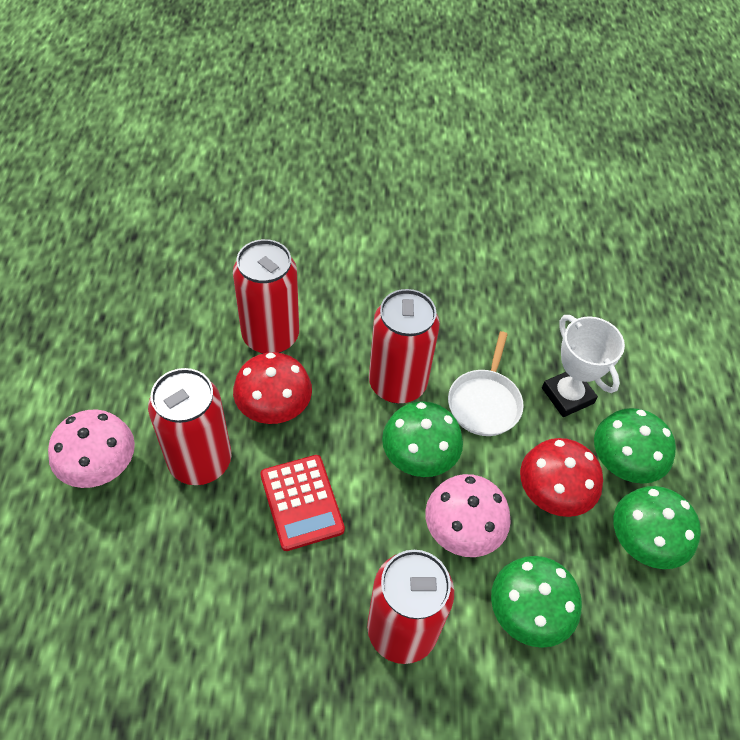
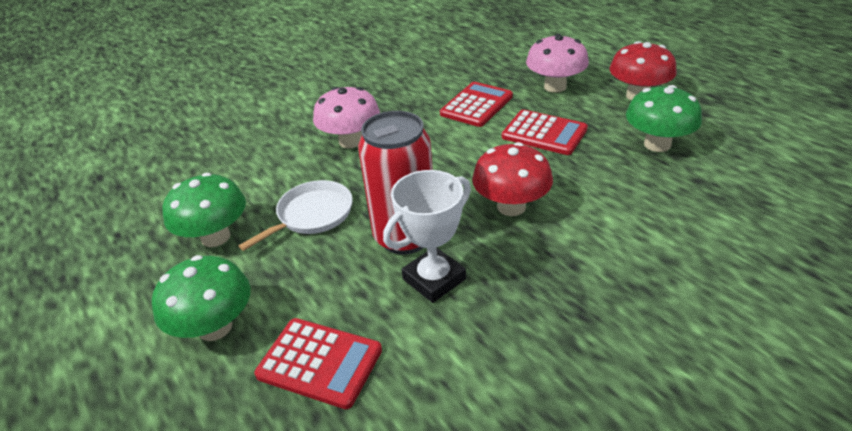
green mushroom: [382,401,463,477] [491,556,582,648] [594,408,676,484] [613,486,701,569] = 4 -> [152,255,250,341] [163,173,246,247] [626,85,702,152] = 3
red calculator: [260,455,345,551] = 1 -> [254,318,382,409] [440,82,513,127] [502,109,588,155] = 3
red can: [148,368,231,485] [233,239,299,354] [367,550,454,664] [369,289,440,404] = 4 -> [358,111,433,255] = 1

